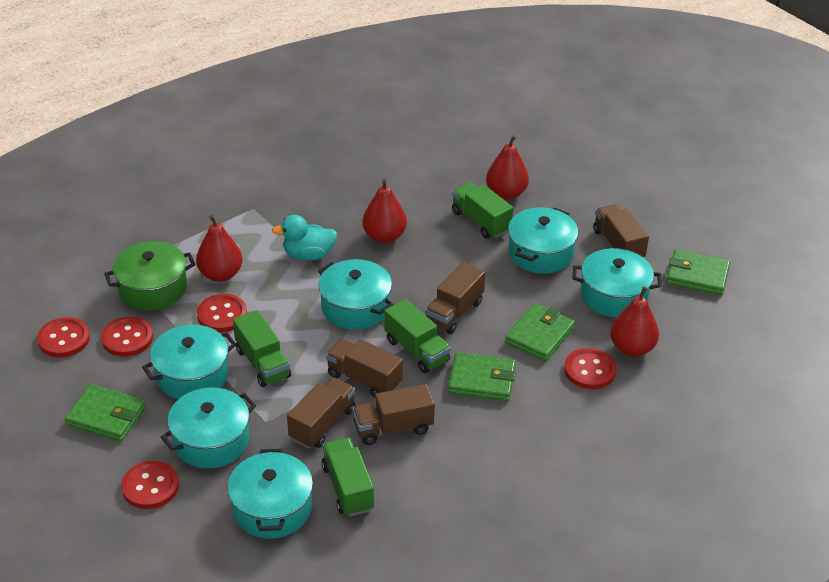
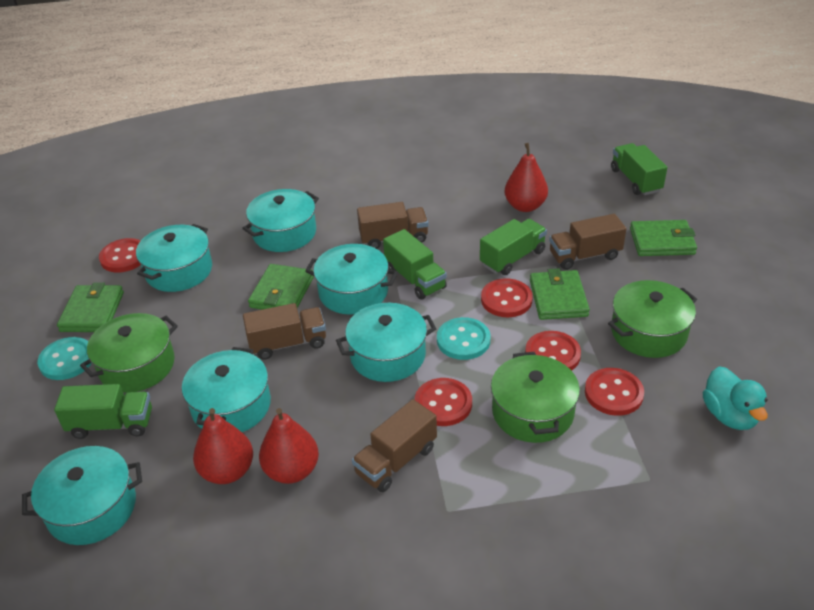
brown truck: [287,377,356,449] [326,339,403,398] [352,384,435,445] [425,262,485,334] [593,204,649,257] = 5 -> [243,303,326,360] [352,399,437,492] [357,202,429,249] [549,214,626,270] = 4
green pot: [104,241,196,311] = 1 -> [80,313,178,393] [491,352,580,443] [608,280,697,358] = 3
red pear: [196,215,242,282] [362,179,407,243] [486,135,529,200] [610,286,659,357] = 4 -> [193,408,253,484] [259,408,319,484] [505,143,548,212] = 3
turquoise button: none = 0 -> [37,337,92,380] [437,317,490,360] = 2

